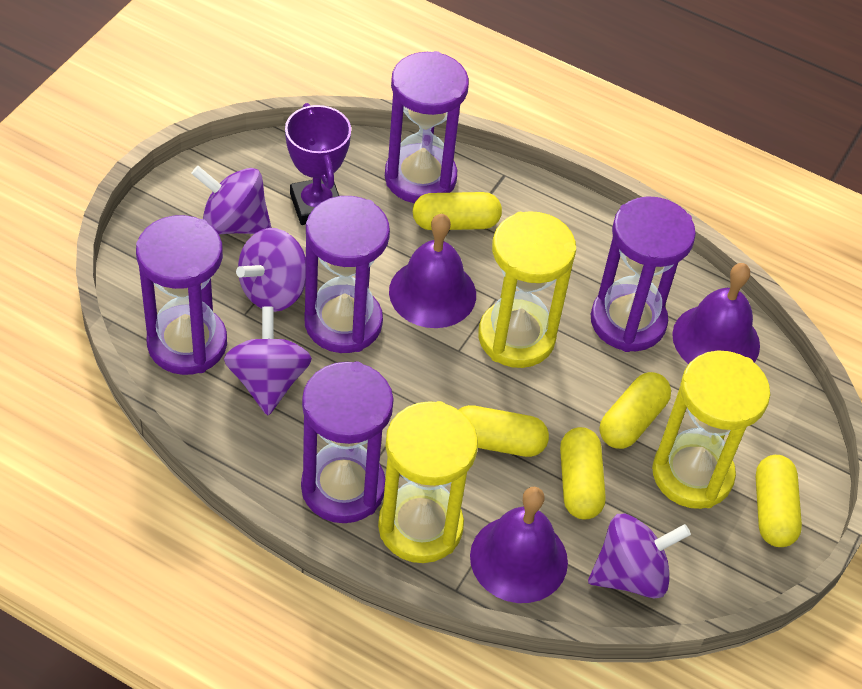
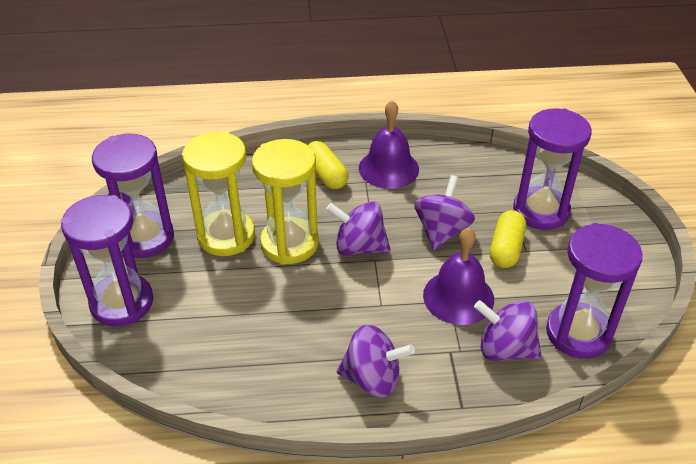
purple bell: [389,214,476,328] [470,487,568,603] [672,263,760,364] = 3 -> [359,100,419,189] [423,228,494,325] = 2
purple hourglass: [136,215,227,375] [301,361,394,523] [304,196,390,353] [385,51,469,203] [591,196,696,352] = 5 -> [61,195,153,326] [92,134,174,258] [513,108,591,230] [546,223,643,359] = 4
purple trophy: [285,103,351,225] = 1 -> none = 0
yellow capsule: [413,192,502,230] [459,405,549,457] [560,427,606,519] [600,372,671,449] [756,455,802,547] = 5 -> [308,141,349,189] [490,210,526,268] = 2
yellow hourglass: [378,401,478,563] [478,211,576,368] [652,350,770,509] = 3 -> [182,132,255,256] [252,139,319,264] = 2

